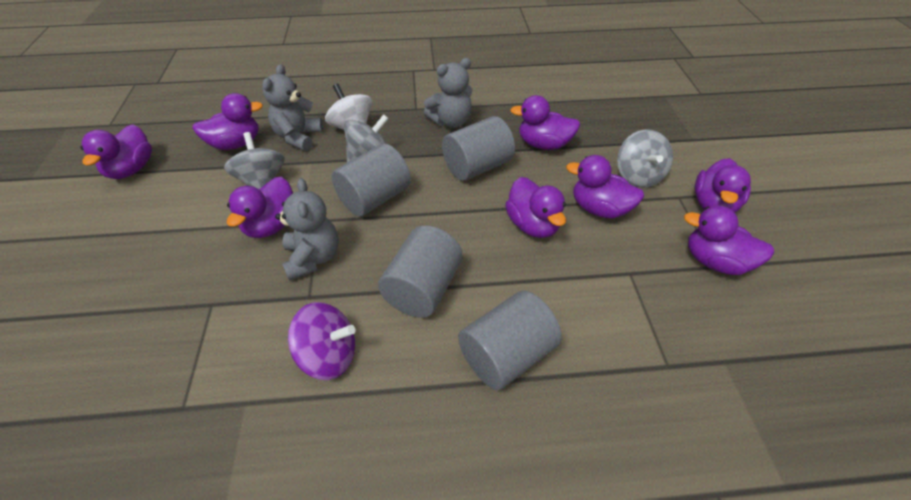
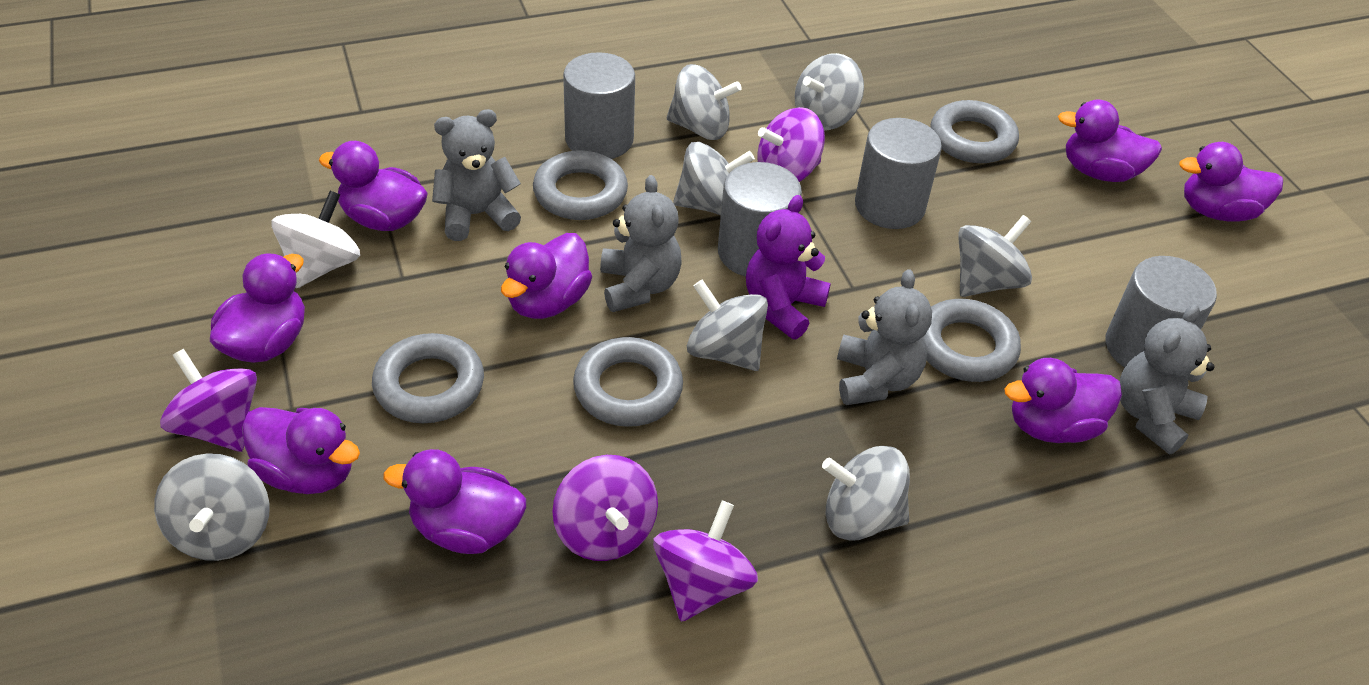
grey ring: none = 0 -> [372,333,484,423] [533,150,628,220] [573,337,683,427] [924,299,1021,382] [930,100,1019,163] = 5
grey spinning top: [224,132,285,189] [344,114,389,163] [617,129,673,188] = 3 -> [154,453,270,561] [667,64,742,140] [673,142,755,215] [687,280,768,371] [795,53,864,131] [822,446,910,541] [958,215,1032,297] = 7
grey teddy bear: [262,64,323,151] [275,178,339,281] [424,58,472,128] = 3 -> [432,109,521,241] [600,175,681,312] [837,269,932,405] [1119,304,1214,454] = 4
purple spinning top: [288,302,356,380] = 1 -> [160,349,257,452] [552,455,658,561] [653,501,758,622] [757,107,825,182] = 4
purple teddy bear: none = 0 -> [746,195,831,339] = 1

